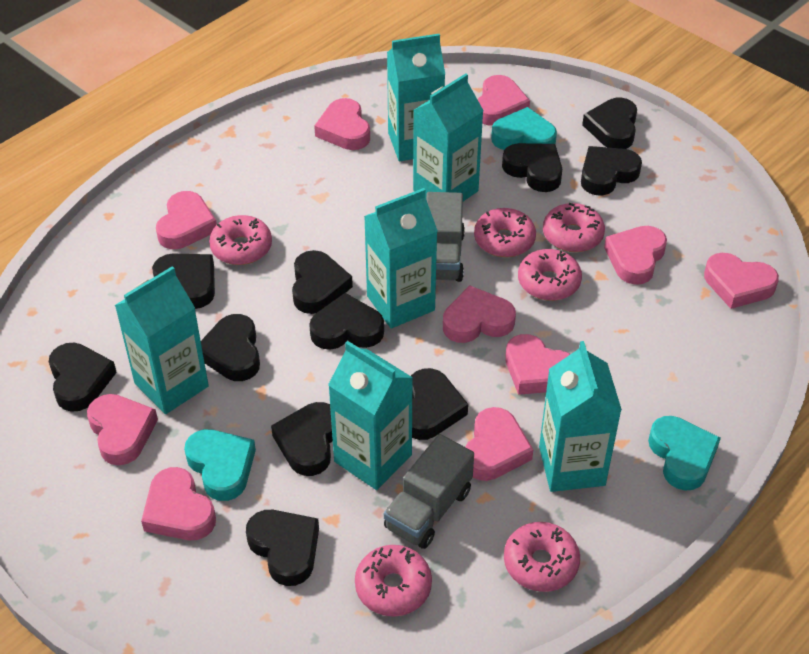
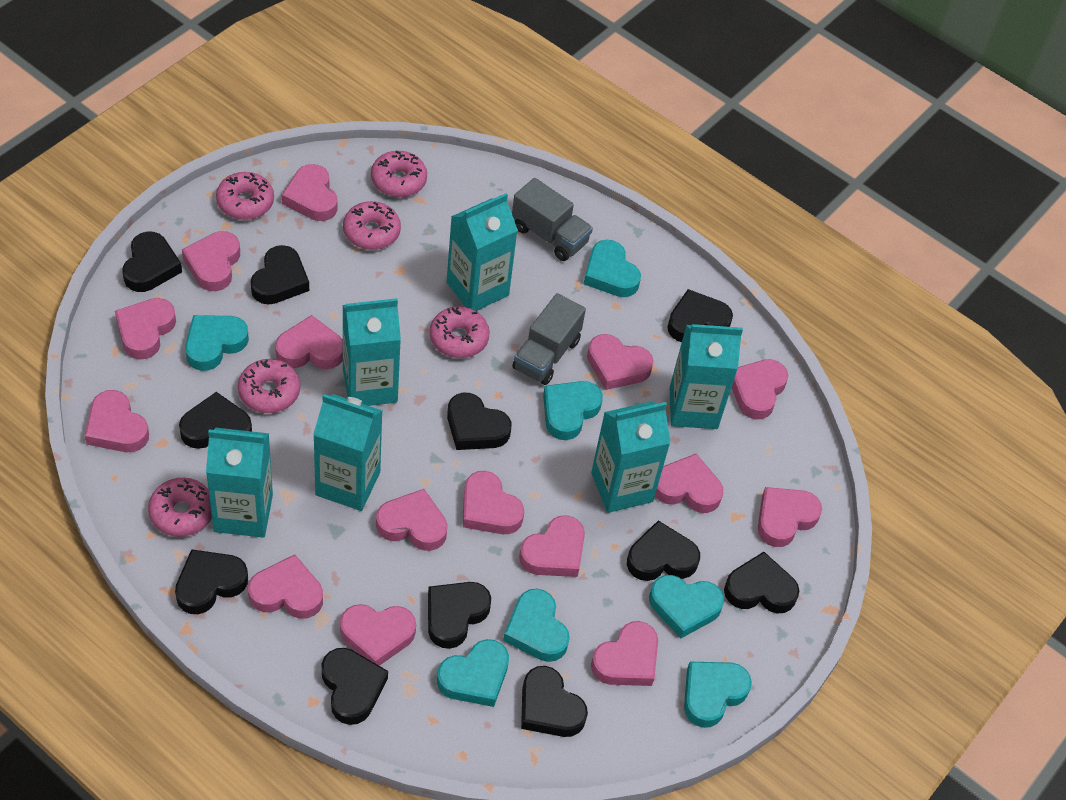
pink heart: [87,394,158,465] [141,467,216,540] [156,191,217,249] [314,98,370,150] [443,285,516,343] [465,407,533,481] [477,75,530,126] [505,334,570,395] [604,226,667,285] [704,253,779,309] = 10 -> [85,390,149,452] [115,298,176,359] [182,231,240,291] [248,555,323,619] [275,315,343,369] [282,164,338,221] [340,604,416,666] [376,489,448,551] [463,471,524,534] [519,515,585,577] [587,334,654,390] [591,621,658,686] [655,454,723,513] [732,359,788,419] [758,487,822,547] = 15
turquoise heart: [184,429,256,501] [491,107,557,150] [648,416,721,491] = 3 -> [185,315,249,371] [437,639,509,707] [503,589,570,662] [543,381,603,440] [584,240,641,297] [649,575,724,638] [684,662,752,728] = 7

